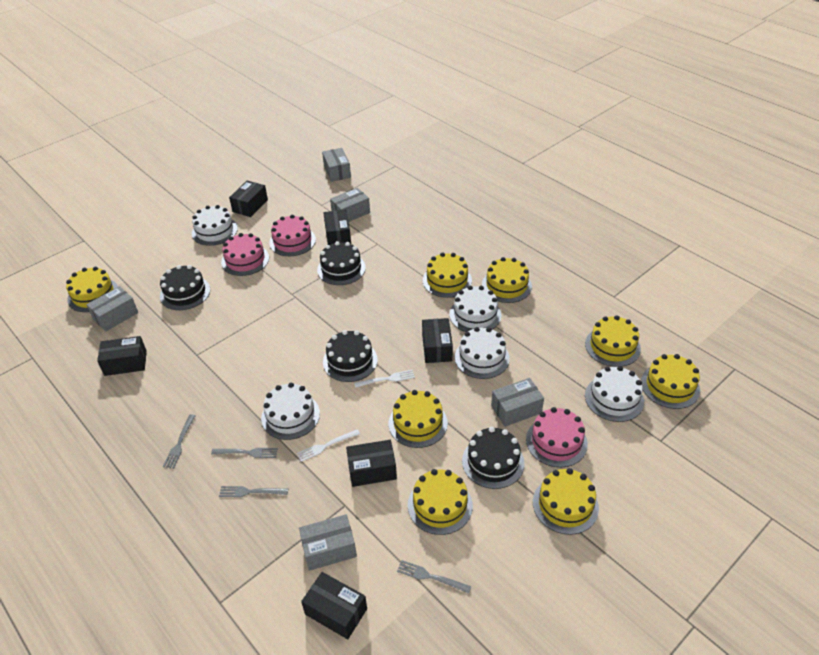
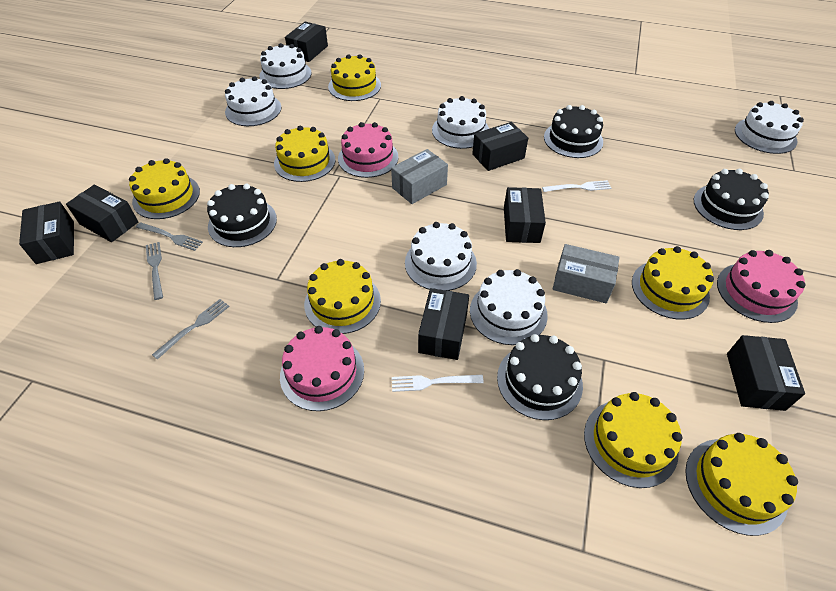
black box: [97,336,147,376] [229,181,268,217] [301,572,367,639] [323,209,351,245] [346,440,397,487] [422,318,453,363] = 6 -> [19,201,74,264] [66,184,138,242] [285,22,328,62] [418,288,469,360] [472,122,528,171] [504,187,546,243] [727,335,805,411] = 7
grey box: [86,286,138,331] [299,514,357,571] [322,148,351,182] [330,188,370,222] [491,378,544,427] = 5 -> [391,149,448,204] [553,244,620,303] = 2
grey fork: [163,414,196,469] [211,448,278,458] [219,486,288,497] [397,560,471,593] = 4 -> [136,222,203,251] [146,242,163,300] [152,299,230,360] = 3
white cake: [192,205,238,246] [261,383,320,440] [449,286,501,332] [455,327,510,379] [585,366,644,422] = 5 -> [225,76,281,126] [259,43,311,89] [405,222,477,291] [432,96,489,149] [470,269,548,345] [735,101,804,154] = 6
yellow cake: [66,267,118,312] [389,390,448,448] [408,469,473,535] [423,253,472,298] [482,257,532,303] [533,468,599,535] [585,315,641,367] [641,354,700,409] = 8 -> [129,158,200,219] [274,126,335,182] [304,259,381,334] [328,54,381,101] [584,392,682,488] [632,246,714,319] [685,433,798,536] = 7

